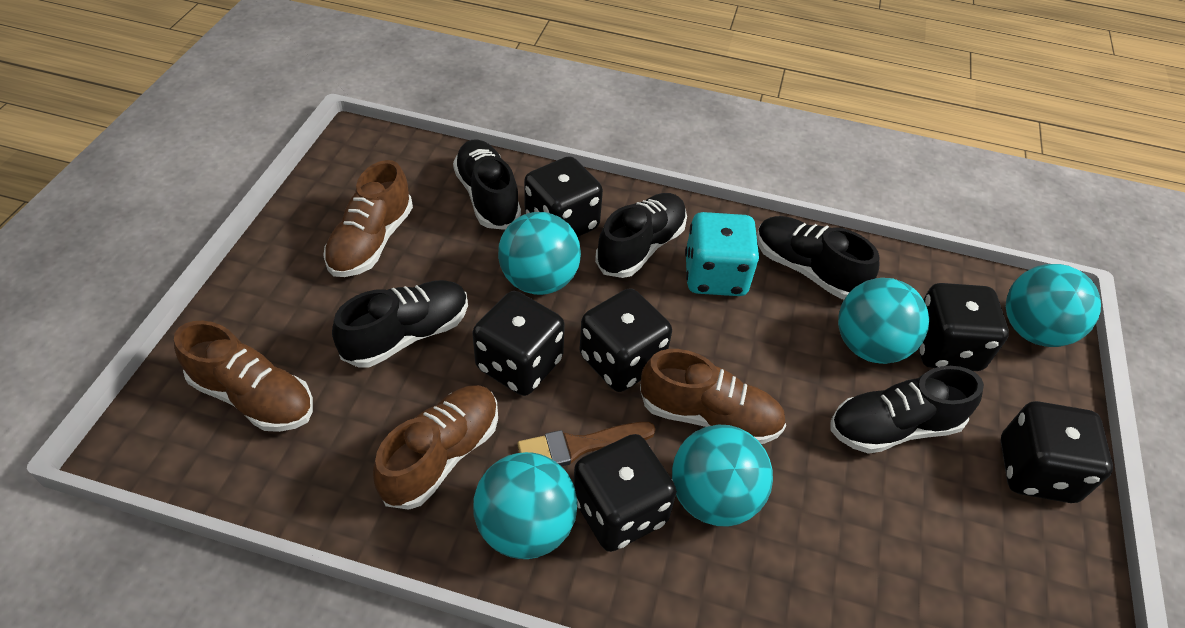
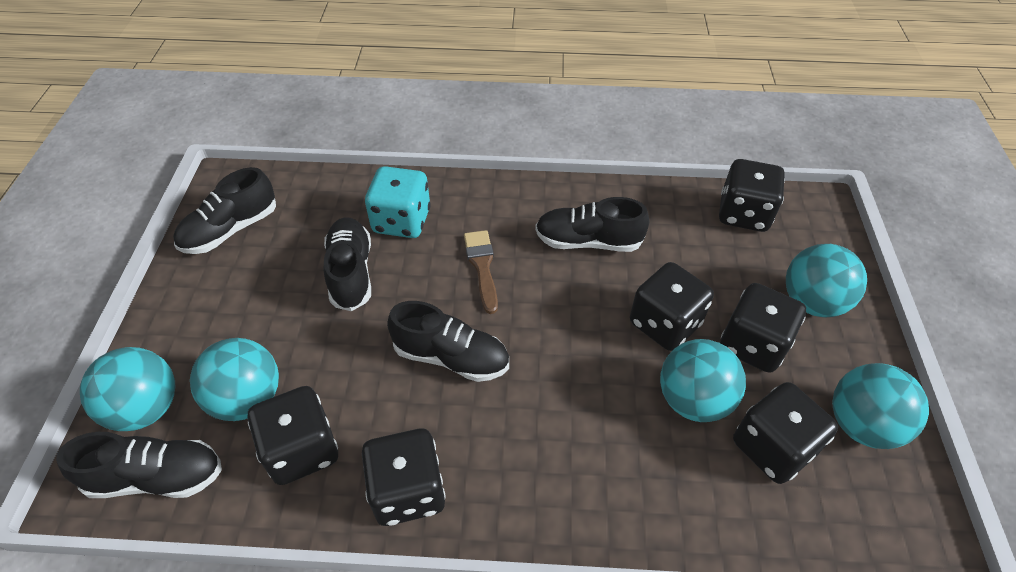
brown shoe: [174,321,313,432] [323,160,413,277] [373,385,498,510] [640,349,786,444] = 4 -> none = 0

